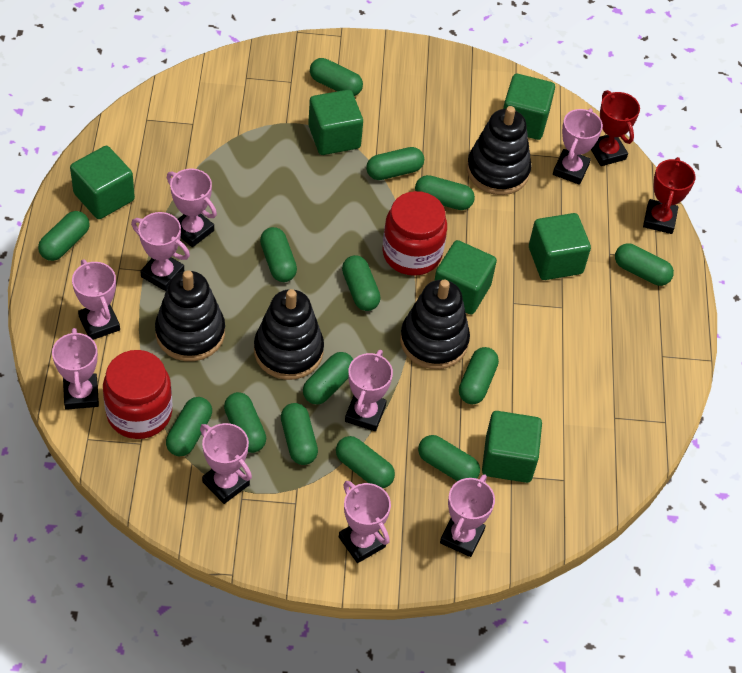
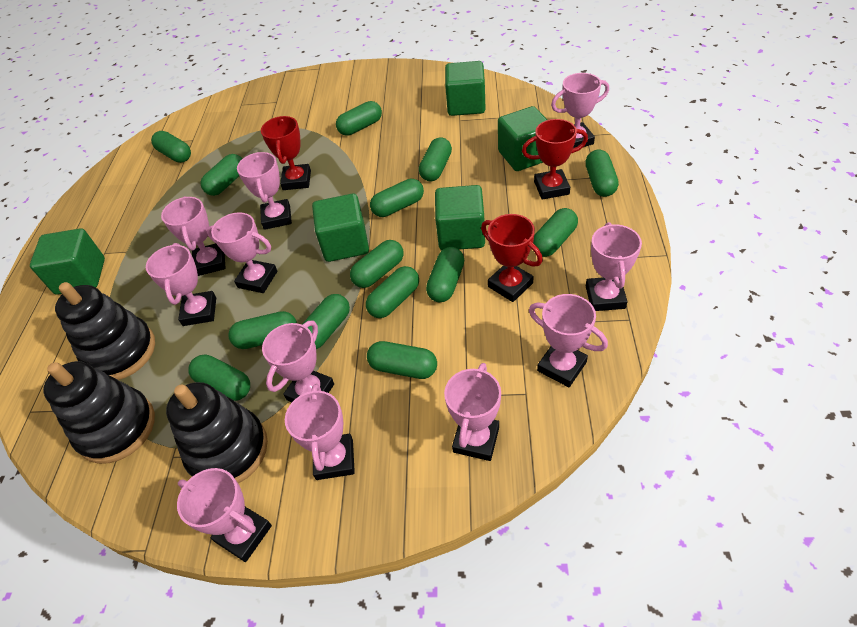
black stacking toy: [155,270,225,361] [254,289,324,380] [400,280,470,369] [467,106,532,195] = 4 -> [43,361,155,464] [55,282,155,380] [166,382,268,483] = 3
green cube: [70,146,135,219] [308,90,363,155] [434,240,497,314] [482,411,542,483] [503,74,555,140] [529,213,591,280] = 6 -> [30,228,105,295] [312,194,369,262] [435,185,485,250] [445,61,486,116] [498,106,547,171] = 5
pink trophy: [52,328,99,410] [72,260,120,340] [131,212,190,291] [167,169,217,247] [200,423,252,504] [339,481,391,563] [345,350,393,431] [440,474,495,557] [553,108,603,185] = 9 -> [146,243,216,326] [161,196,226,276] [177,468,272,562] [207,212,277,293] [237,152,292,230] [262,321,334,402] [285,384,355,480] [444,363,501,461] [529,294,608,387] [551,73,609,148] [586,222,642,311] = 11
red jar: [103,350,173,439] [382,191,447,276] = 2 -> none = 0
red trophy: [591,90,640,166] [643,157,695,234] = 2 -> [261,116,311,190] [481,214,543,302] [522,119,588,200] = 3

